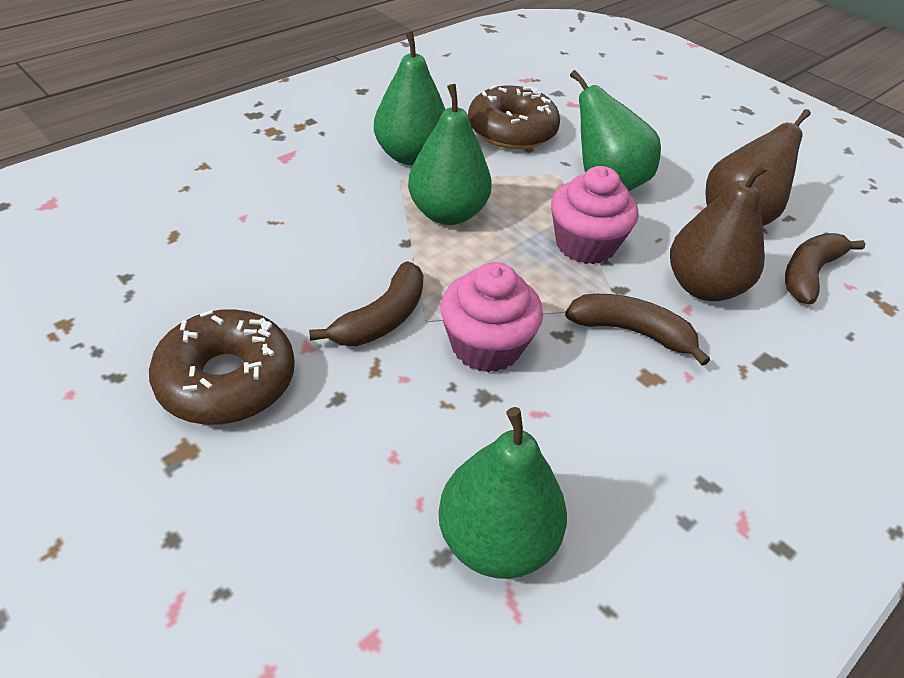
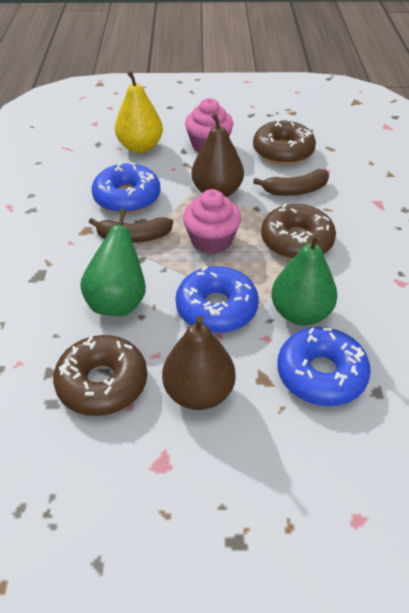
blue donut: none = 0 -> [92,162,161,214] [176,266,259,333] [277,327,371,406] = 3
brown banana: [309,261,423,346] [565,294,710,366] [785,233,866,304] = 3 -> [89,217,173,243] [253,169,329,196] = 2
brown donut: [149,309,295,425] [468,85,560,149] = 2 -> [53,335,147,416] [253,119,316,165] [261,204,336,259] = 3
green pear: [374,31,445,165] [408,84,492,225] [438,407,567,579] [570,70,661,191] = 4 -> [80,208,146,316] [271,234,337,325] = 2
yellow pear: none = 0 -> [115,71,163,153] = 1

